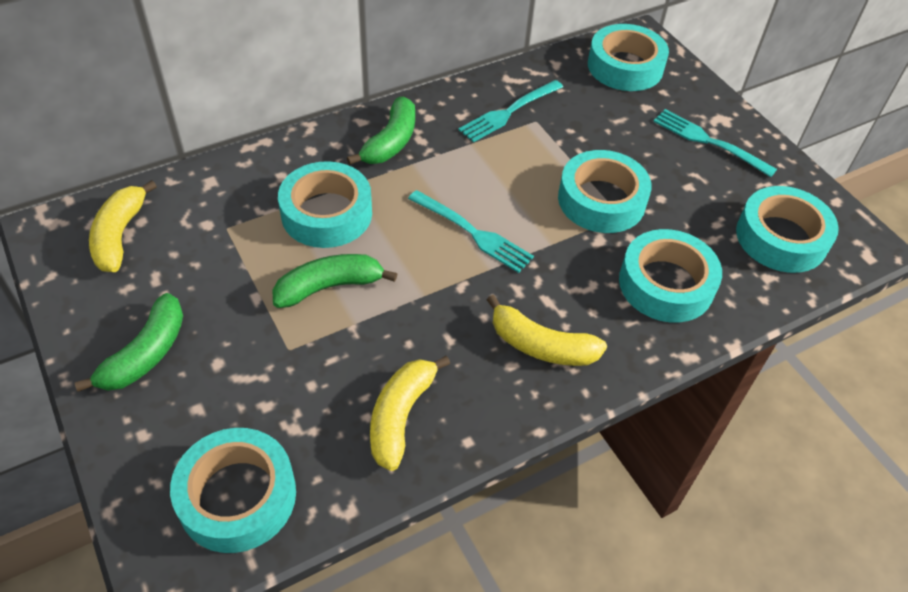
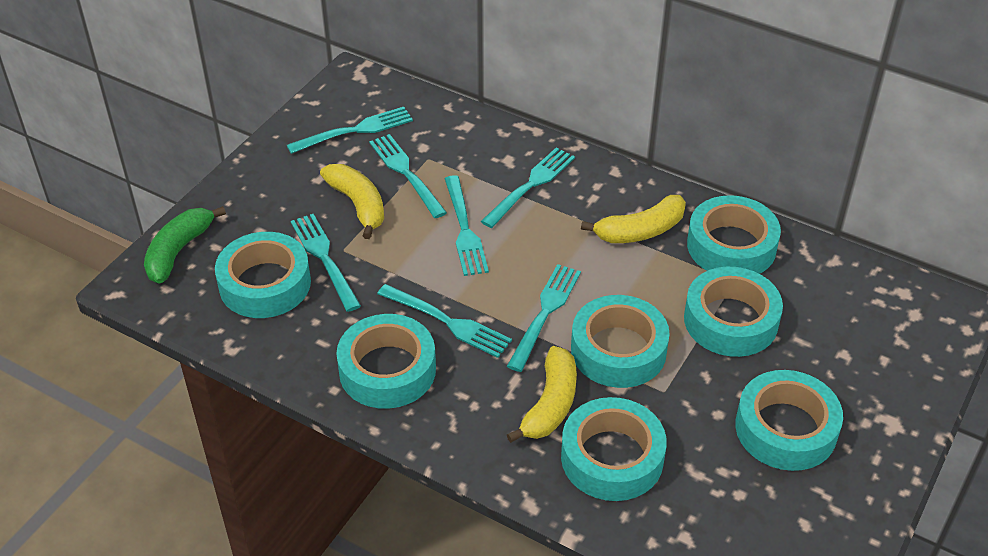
green banana: [74,293,183,392] [273,254,397,308] [347,97,415,165] = 3 -> [144,206,226,284] = 1
turquoise fork: [408,190,534,273] [458,80,563,142] [653,109,777,177] = 3 -> [287,107,413,154] [291,214,361,312] [369,134,447,218] [377,284,512,358] [445,175,489,276] [481,147,575,228] [507,264,581,372] = 7
turquoise tape: [170,428,296,553] [278,161,372,248] [558,150,652,233] [588,24,669,91] [619,229,722,323] [736,186,839,273] = 6 -> [215,232,311,318] [336,314,436,409] [561,397,667,501] [571,295,670,388] [684,267,783,357] [687,195,781,274] [735,370,843,471] = 7

